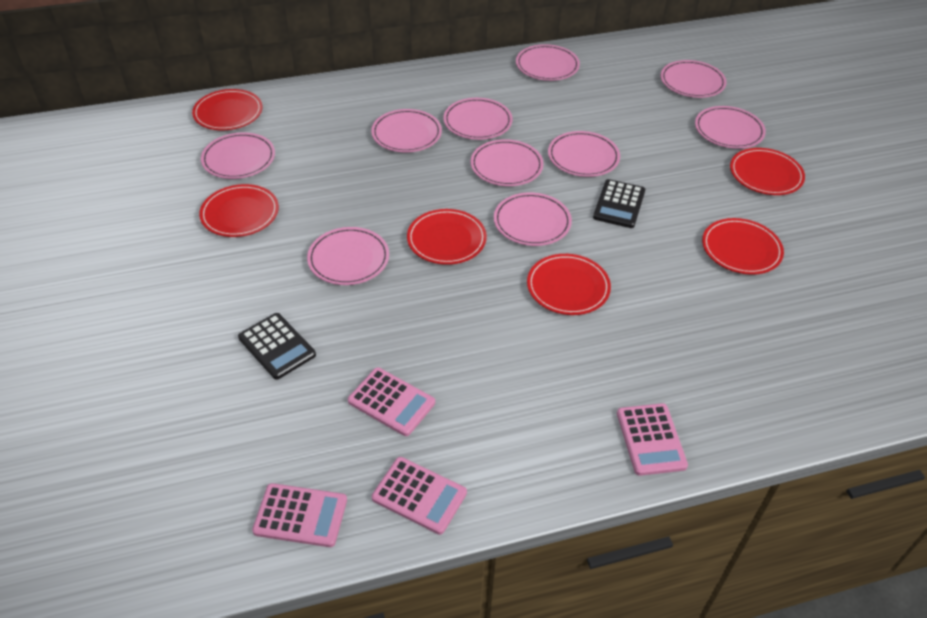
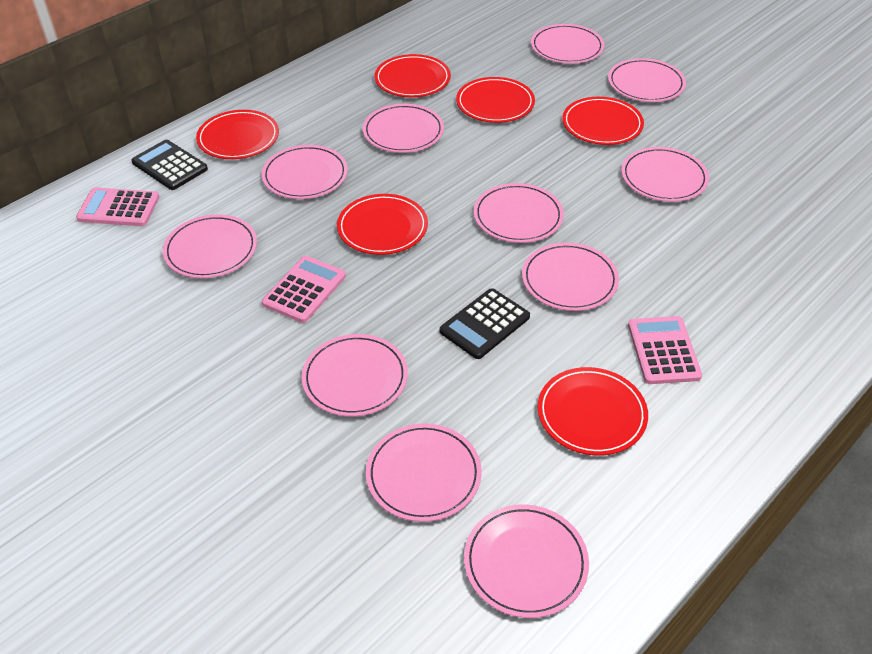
pink calculator: [252,483,347,547] [348,367,435,436] [372,457,467,535] [617,403,688,476] = 4 -> [76,187,159,226] [262,256,346,323] [628,316,702,384] = 3
pink plate: [201,132,275,179] [307,227,389,285] [371,109,442,152] [443,98,512,140] [471,139,544,186] [494,192,572,246] [516,44,580,81] [548,131,620,177] [661,60,727,98] [695,106,766,149] = 10 -> [163,214,257,278] [262,145,348,199] [302,334,408,417] [363,104,444,153] [366,423,482,522] [464,505,589,618] [474,183,564,243] [522,243,619,311] [531,24,604,64] [608,58,686,102] [621,147,709,202] = 11

